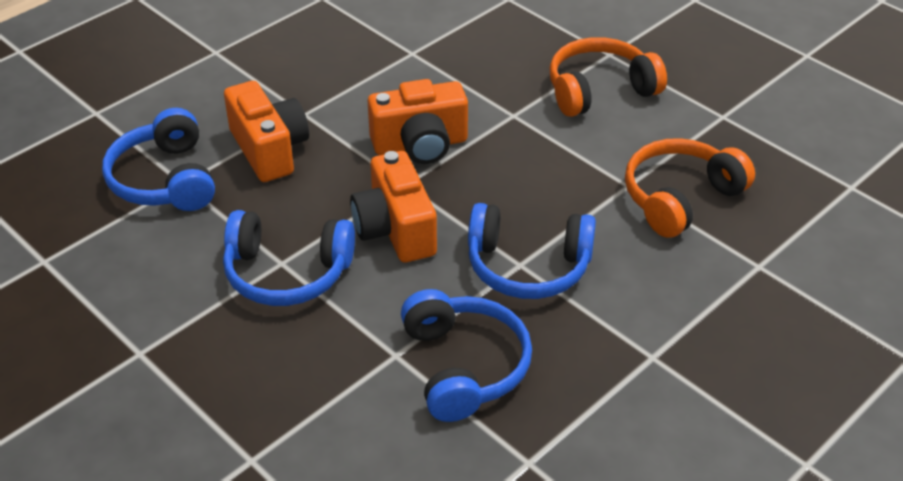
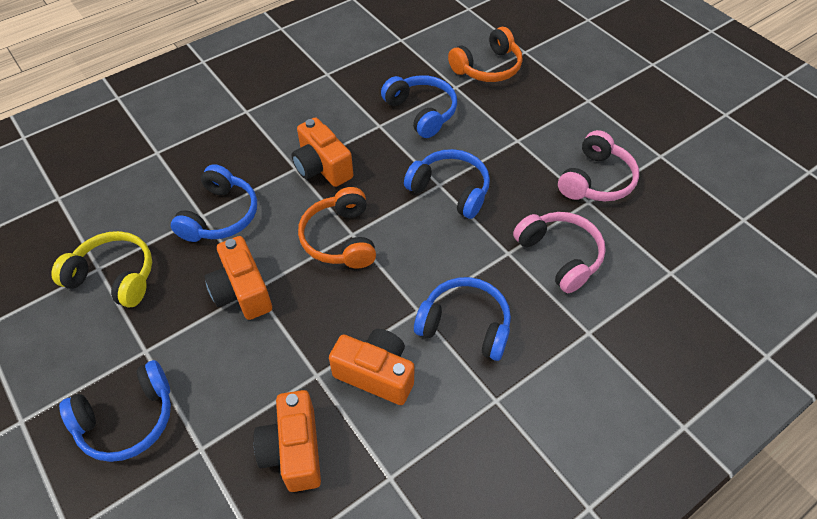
blue headphones: [102,108,215,211] [223,210,355,306] [401,289,532,422] [468,203,596,299] = 4 -> [59,360,171,462] [171,164,257,242] [381,75,457,138] [404,149,490,219] [414,277,511,361] = 5
orange camera: [224,81,309,182] [350,151,437,262] [368,79,468,164] = 3 -> [204,236,272,320] [254,390,321,492] [292,117,353,187] [329,329,414,405] = 4
pink headphones: none = 0 -> [513,212,606,293] [558,130,639,201] = 2
yellow headphones: none = 0 -> [51,231,152,308] = 1

